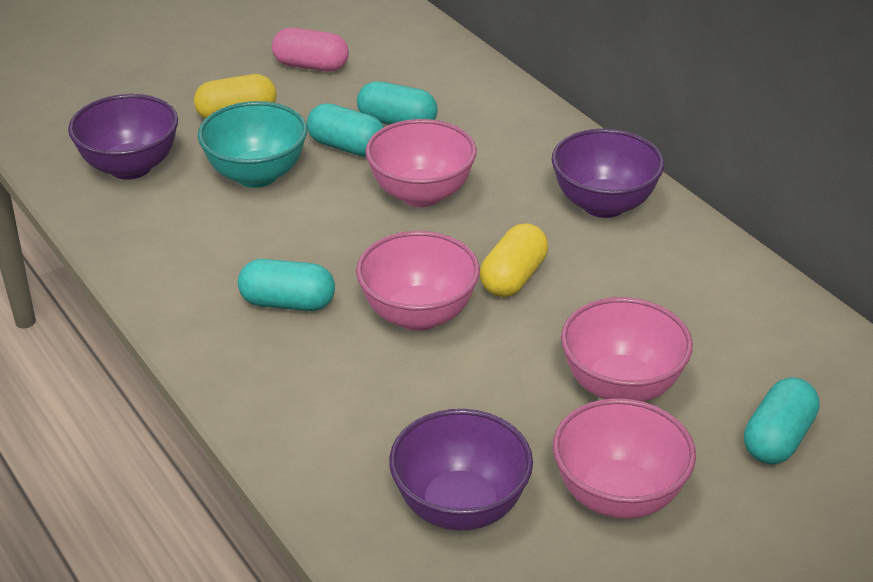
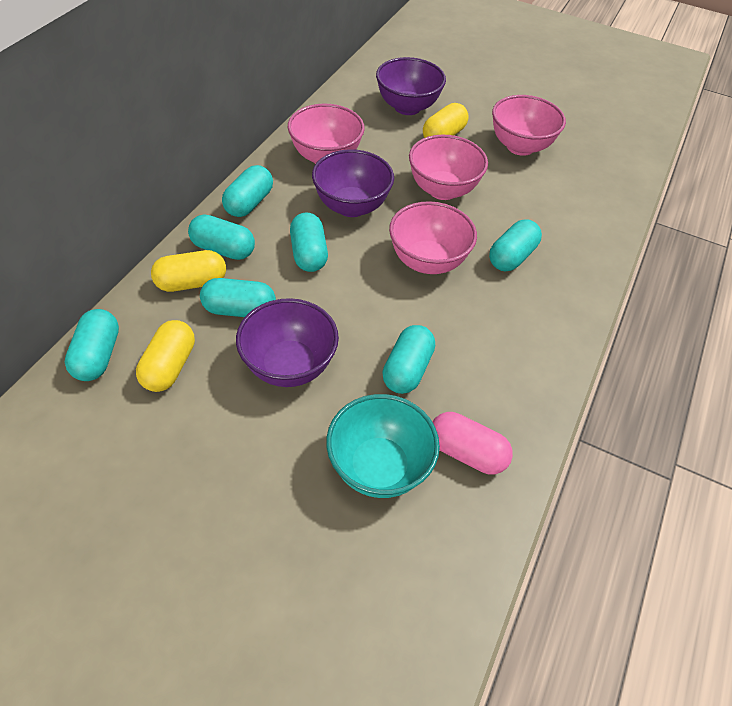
turquoise capsule: [238,259,335,311] [307,103,384,157] [357,81,438,125] [744,377,820,464] = 4 -> [65,309,119,381] [188,214,255,260] [200,278,276,317] [222,165,273,217] [290,213,328,272] [382,325,435,394] [489,219,542,272] = 7
yellow capsule: [194,74,276,119] [480,223,548,297] = 2 -> [136,320,195,392] [151,250,226,292] [423,103,469,138] = 3

